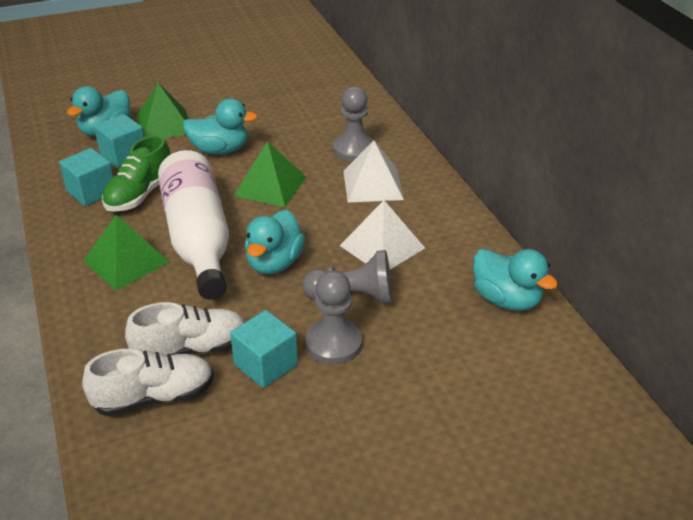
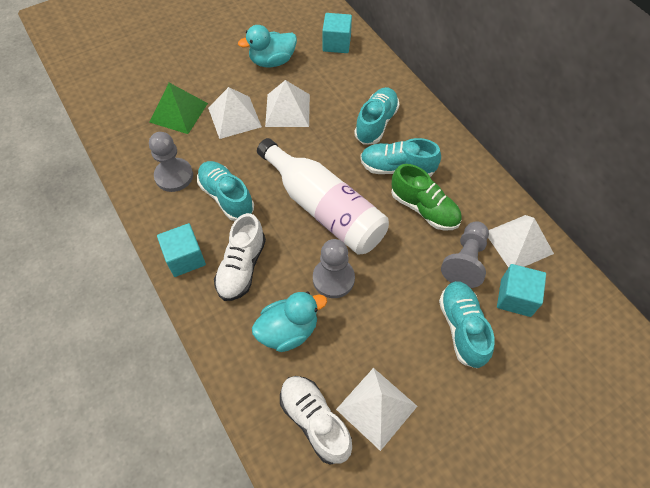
green pyramid: [83,214,170,291] [136,83,188,138] [234,141,306,207] = 3 -> [150,83,208,134] = 1
turquoise duck: [67,86,130,137] [183,99,258,155] [245,210,305,275] [473,249,558,311] = 4 -> [238,25,297,67] [252,292,327,352] = 2
turquoise shoe: none = 0 -> [197,161,254,221] [354,87,399,145] [360,138,441,177] [439,281,495,369] = 4
white pyramid: [340,200,425,269] [343,140,404,203] = 2 -> [208,87,262,139] [265,80,310,127] [336,368,417,451] [488,215,554,268] = 4

